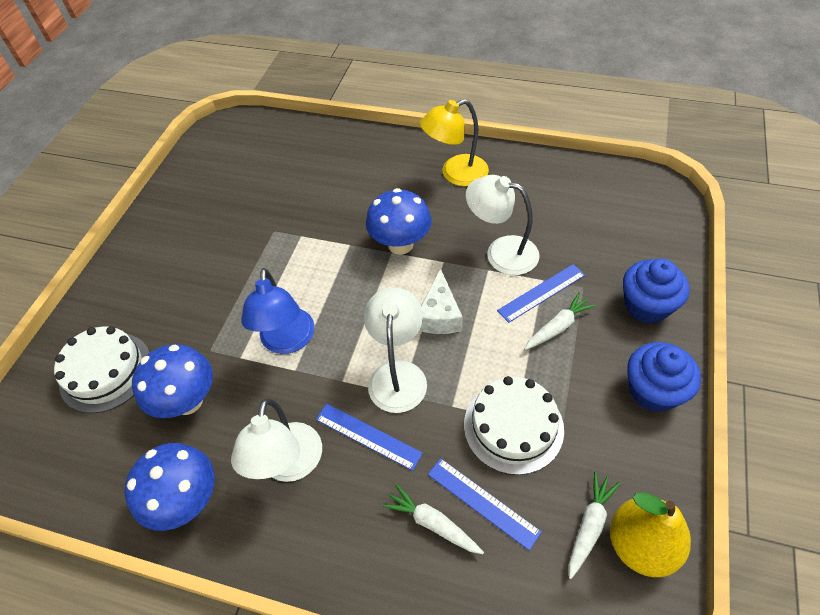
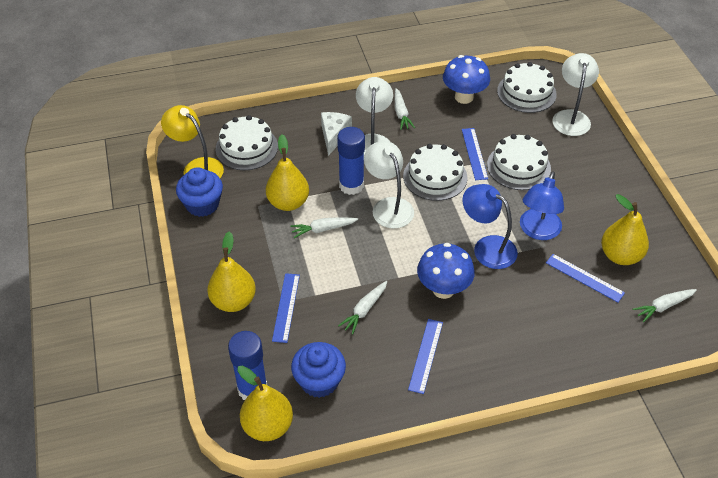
blue glue stick: none = 0 -> [228,331,267,400] [337,127,365,195] = 2
blue lamp: [241,268,315,354] = 1 -> [462,184,518,269] [520,171,564,240] = 2
blue mushroom: [124,443,215,531] [132,344,213,418] [366,188,431,255] = 3 -> [417,243,475,299] [443,55,490,104] = 2
blue ruler: [316,404,423,471] [428,458,542,551] [497,264,585,323] = 3 -> [272,273,300,343] [408,319,443,394] [462,128,488,180] [546,254,625,302] = 4
white cake: [54,326,150,413] [464,376,564,475] = 2 -> [216,115,278,170] [403,144,467,201] [487,134,551,190] [497,62,557,113] = 4
white carrot: [382,484,484,554] [524,292,596,350] [569,472,620,579] = 3 -> [290,217,358,238] [338,281,387,334] [395,88,415,130] [632,289,697,322] = 4
yellow pear: [610,493,691,577] = 1 -> [208,231,256,312] [237,366,293,441] [266,135,309,211] [601,194,649,265] = 4

